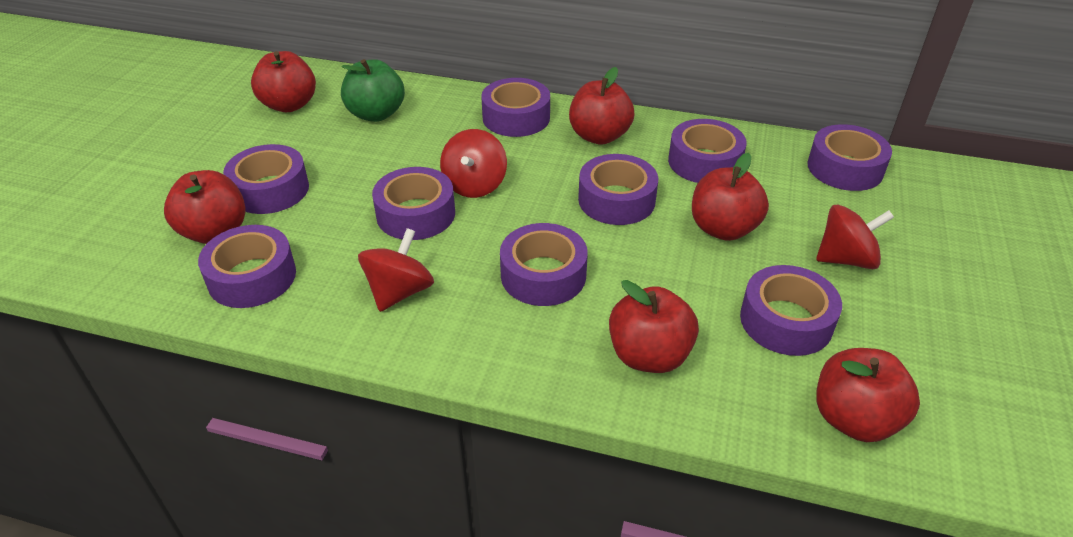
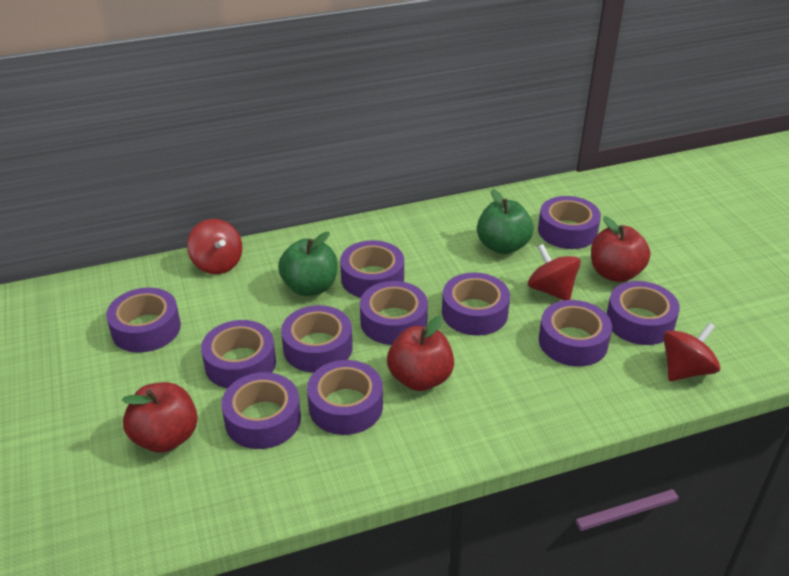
green apple: [341,59,405,122] = 1 -> [278,232,338,296] [477,189,533,254] = 2
purple tape: [198,225,296,308] [223,144,309,214] [372,167,455,240] [481,78,550,137] [500,223,588,306] [578,154,658,225] [668,119,747,183] [740,265,842,356] [807,124,892,191] = 9 -> [106,288,181,353] [201,320,276,388] [221,372,301,449] [281,305,353,373] [307,360,383,435] [340,240,404,298] [360,281,428,345] [442,272,510,336] [538,196,601,249] [539,300,612,367] [607,281,680,345] = 11
red apple: [164,170,246,244] [251,51,316,112] [569,67,635,145] [609,280,699,373] [692,153,769,241] [816,348,920,442] = 6 -> [122,382,198,453] [387,316,454,391] [591,216,650,282] = 3

